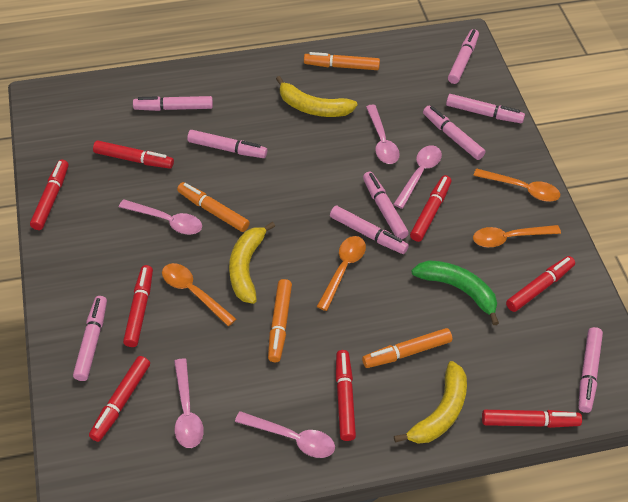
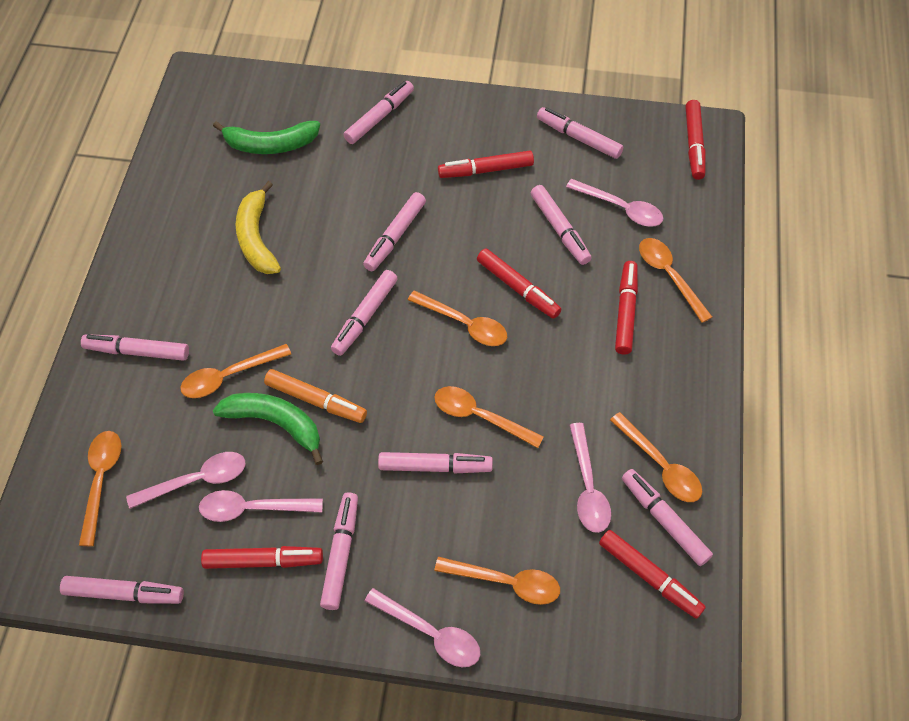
green banana: [411,260,499,325] = 1 -> [213,121,320,154] [213,393,323,465] = 2
orange marker: [177,182,250,232] [268,279,292,362] [304,52,380,70] [362,328,452,368] = 4 -> [264,369,367,423] = 1
orange spoon: [162,263,236,326] [317,236,366,311] [473,168,560,202] [473,225,561,247] = 4 -> [79,431,121,546] [180,344,291,398] [408,291,507,346] [434,386,544,448] [434,557,560,605] [610,412,702,502] [639,238,712,323] = 7
pink marker: [73,296,107,381] [133,96,213,111] [187,130,267,158] [330,206,409,254] [363,172,409,239] [423,106,485,160] [446,94,525,123] [448,29,479,84] [579,327,603,413] = 9 -> [60,576,184,604] [81,334,189,361] [320,492,358,610] [331,270,398,356] [343,81,414,144] [363,192,426,271] [378,452,493,473] [531,185,591,265] [537,107,624,159] [622,469,713,566] = 10
red marker: [30,160,69,230] [89,356,150,442] [93,140,174,169] [123,265,153,347] [336,350,356,441] [410,175,451,242] [482,410,582,428] [506,256,575,312] = 8 -> [201,546,323,569] [438,151,534,178] [477,248,562,319] [599,530,706,619] [615,261,638,354] [685,100,705,180] = 6
yellow banana: [229,222,275,304] [276,76,358,117] [394,361,467,444] = 3 -> [236,181,281,274] = 1

